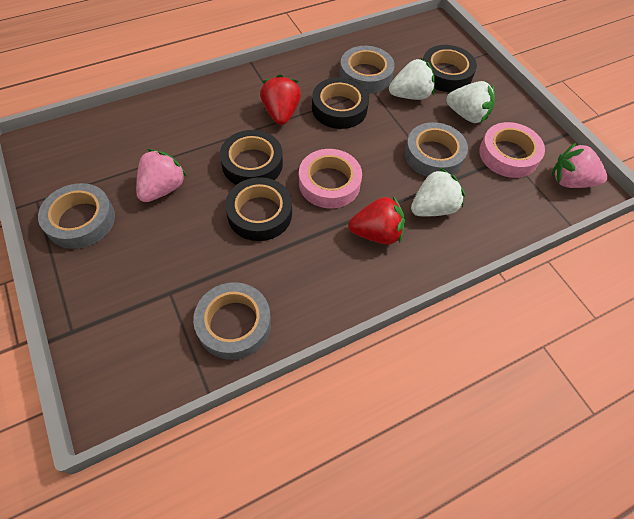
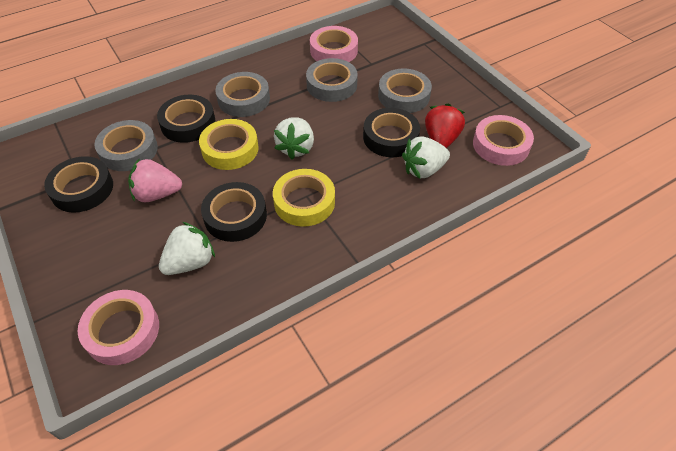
pink strawberry: [136,149,187,202] [552,143,607,188] = 2 -> [128,159,182,202] = 1
pink tape: [299,149,362,208] [479,122,545,178] = 2 -> [78,290,159,365] [310,26,358,62] [473,115,534,166] = 3
red strawberry: [260,75,301,125] [349,196,405,245] = 2 -> [425,103,465,148] = 1
yellow tape: none = 0 -> [199,119,258,170] [273,169,335,227] = 2

